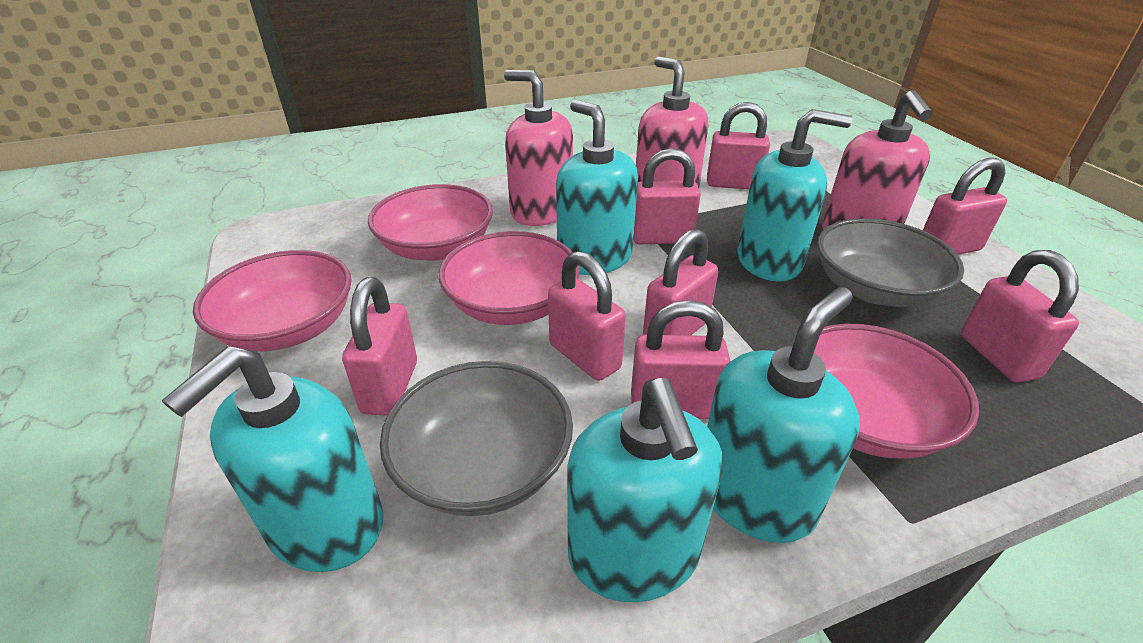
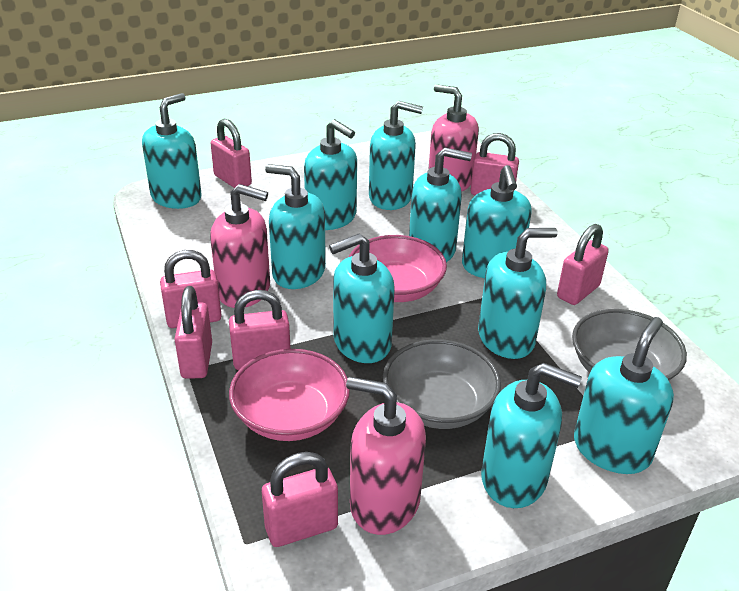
pink bowl: [193,250,352,351] [368,184,493,261] [439,231,580,325] [814,324,979,459] = 4 -> [229,349,350,441] [349,235,447,302] = 2
pink padlock: [342,277,417,416] [548,251,626,381] [631,300,730,419] [633,148,701,244] [643,229,718,335] [707,102,770,189] [923,158,1007,255] [961,250,1079,382] = 8 -> [160,250,222,328] [175,286,212,379] [211,119,252,188] [229,290,291,370] [262,452,338,547] [470,133,519,195] [557,224,609,305] = 7
turquoise soap dispenser: [162,346,383,572] [556,100,638,275] [567,378,722,602] [707,287,860,543] [737,109,852,282] = 5 -> [142,93,202,209] [265,164,326,289] [304,119,357,230] [329,234,394,363] [369,101,423,210] [409,148,472,262] [462,165,532,278] [478,228,558,359] [481,363,582,508] [574,317,674,474] = 10

